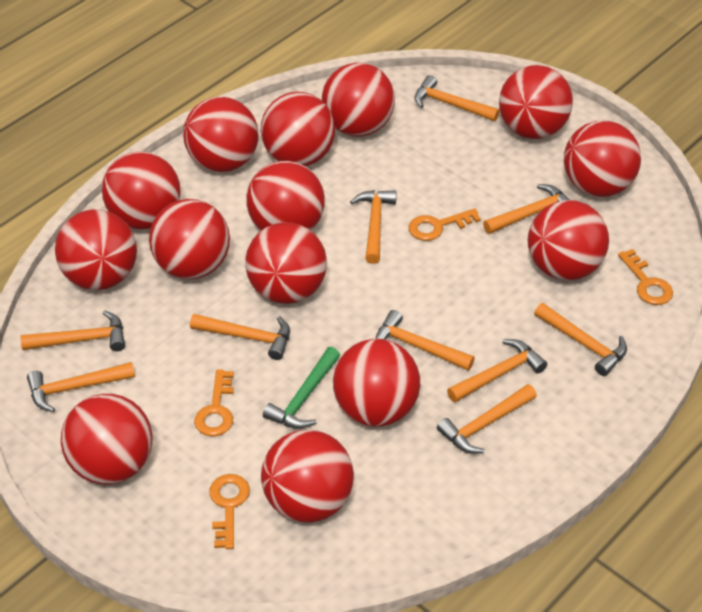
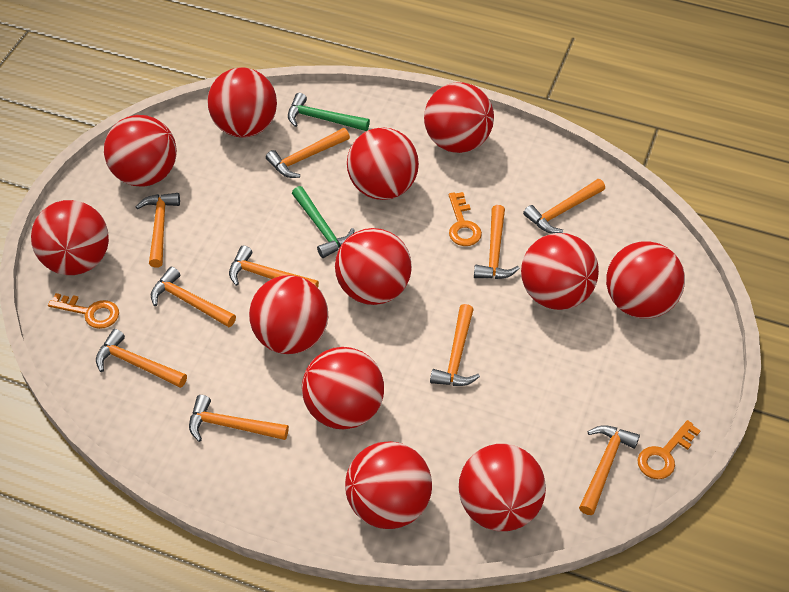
green hammer: [263,347,340,429] = 1 -> [288,93,370,131] [292,186,355,258] = 2
orange key: [194,369,234,436] [209,474,250,549] [408,208,481,241] [618,249,673,305] = 4 -> [48,293,119,329] [449,192,482,246] [637,420,701,479] = 3
red ball: [55,209,137,290] [61,394,152,484] [102,151,180,230] [149,199,230,279] [183,97,258,172] [245,222,327,304] [246,161,325,231] [261,92,335,166] [261,430,354,523] [322,63,395,137] [333,339,420,427] [499,65,573,139] [528,200,609,281] [564,120,641,197] = 14 -> [31,200,109,275] [104,115,177,187] [207,67,277,138] [249,275,328,354] [302,347,384,429] [335,228,412,305] [345,441,432,529] [347,127,419,200] [424,82,494,153] [459,444,546,531] [521,233,599,310] [606,241,685,319] = 12

